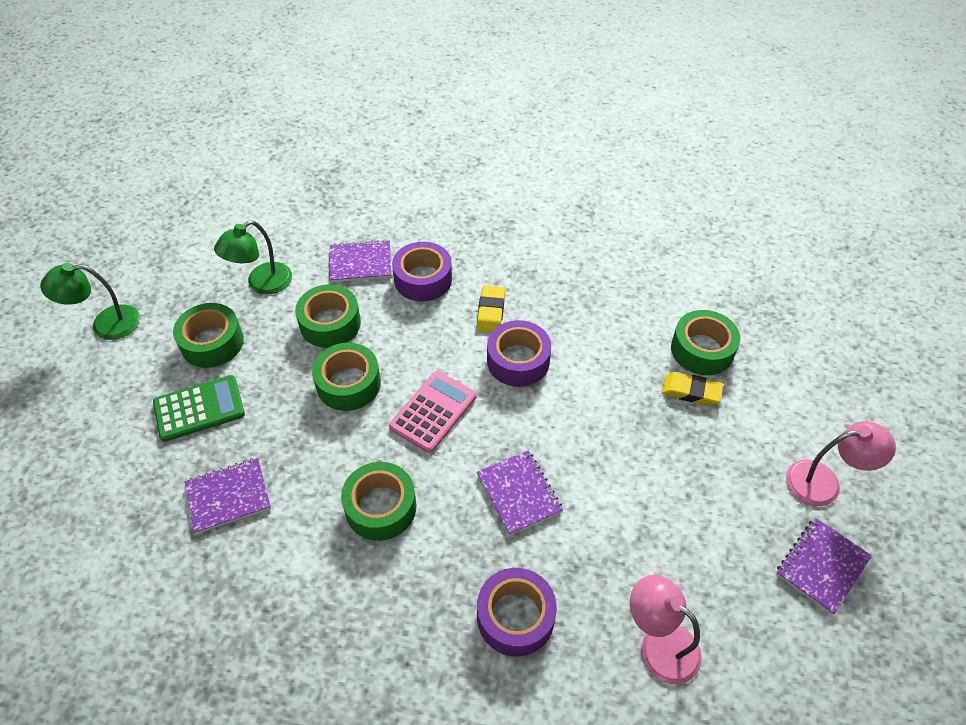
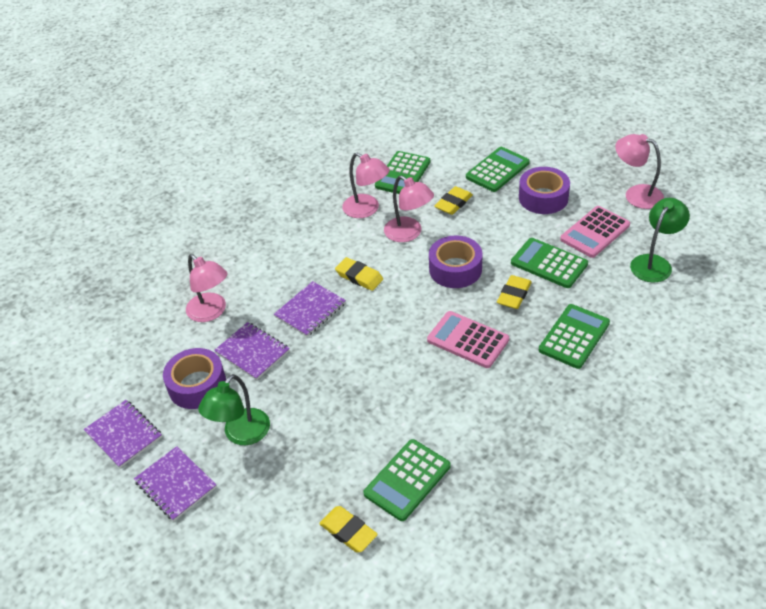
green calculator: [153,375,245,442] = 1 -> [363,439,451,521] [375,151,430,194] [466,147,530,192] [511,238,588,288] [539,304,610,369] = 5
green tape: [173,303,244,368] [295,284,361,348] [312,343,381,411] [341,462,417,541] [671,310,740,375] = 5 -> none = 0
pink calculator: [389,371,476,453] = 1 -> [427,311,509,368] [560,206,630,258] = 2
pink lamp: [630,575,702,684] [786,421,896,506] = 2 -> [186,254,228,322] [342,152,390,218] [384,175,434,242] [615,134,664,209] = 4
yellow eraser: [476,285,505,332] [662,372,723,406] = 2 -> [319,506,378,552] [335,257,383,291] [434,186,473,215] [497,275,532,309] = 4

